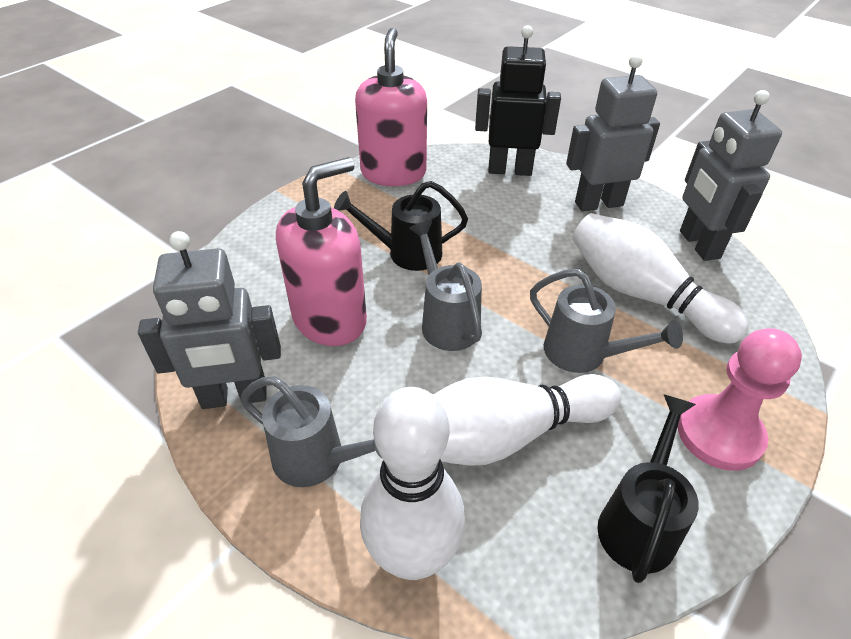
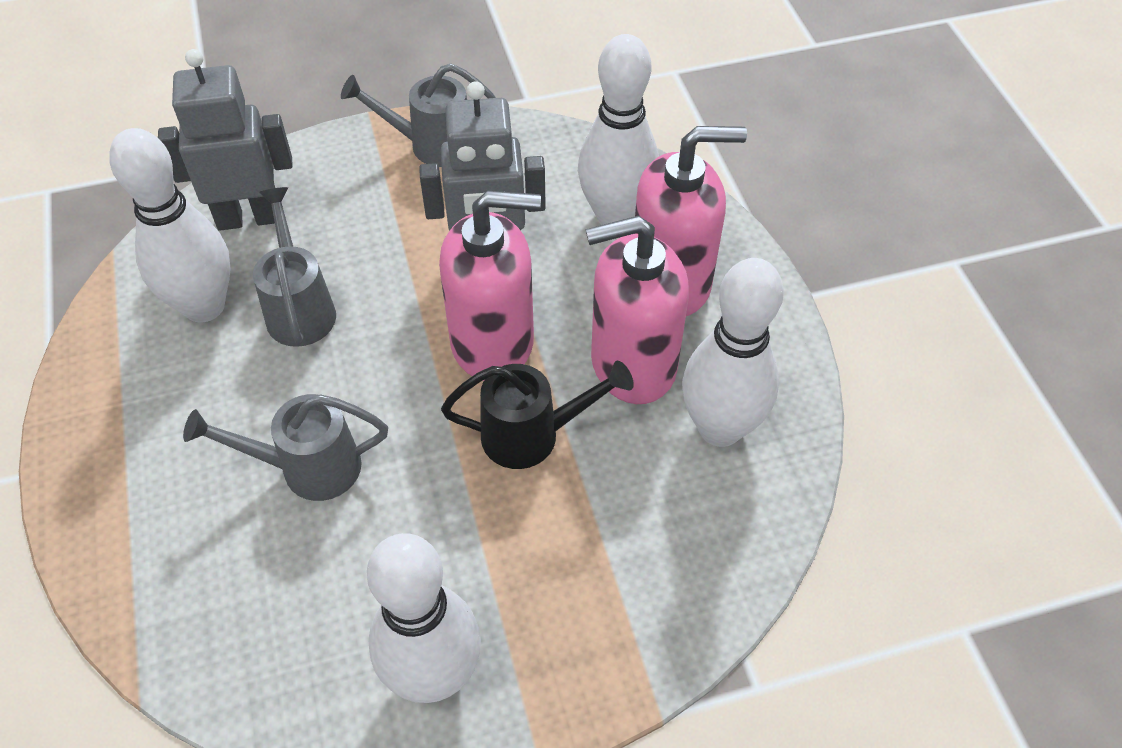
black robot: [475,25,561,176] = 1 -> none = 0
black watering can: [334,181,468,271] [597,394,699,583] = 2 -> [441,361,634,469] = 1
grey robot: [138,231,281,409] [566,54,660,212] [680,90,782,261] = 3 -> [158,49,293,231] [419,81,546,231] = 2
pink pawn: [678,328,802,471] = 1 -> none = 0
pink soap dispenser: [276,157,367,346] [355,28,427,186] = 2 -> [439,191,541,381] [586,216,689,404] [635,126,747,316] = 3
white bowling pin: [360,387,465,580] [433,374,621,466] [572,213,749,344] = 3 -> [109,128,231,322] [367,533,481,703] [578,34,659,225] [682,258,784,447] = 4

